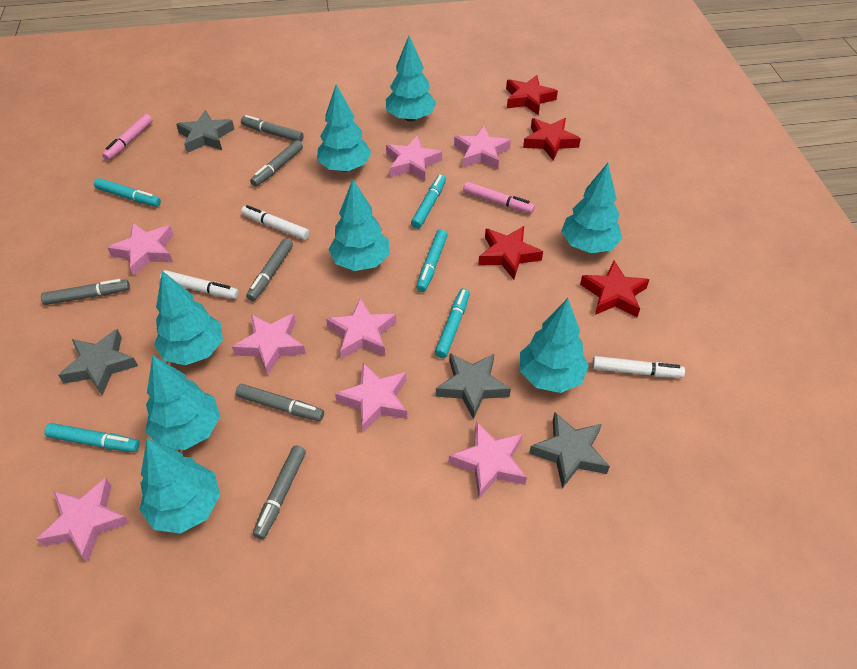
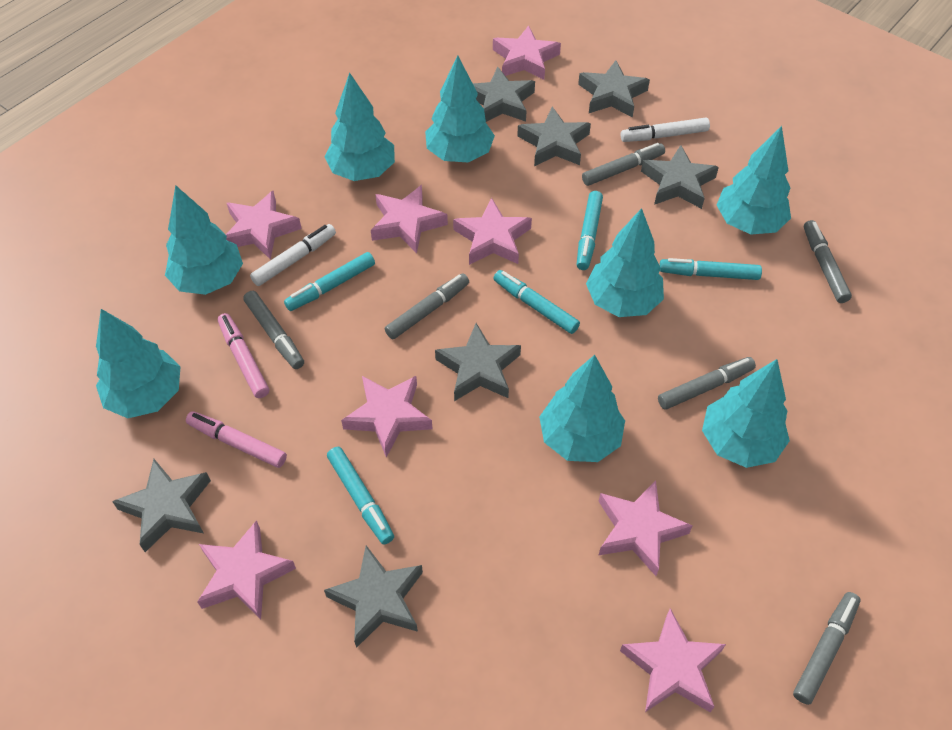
grey star: [58,329,138,396] [176,110,234,153] [436,353,511,420] [529,412,610,489] = 4 -> [112,459,211,552] [324,545,423,648] [435,323,521,401] [473,67,535,122] [517,107,591,166] [578,60,650,118] [641,145,719,209] = 7
red star: [478,226,543,279] [506,75,558,115] [523,118,581,160] [580,261,650,317] = 4 -> none = 0
white marker: [160,270,239,299] [241,205,309,240] [592,356,685,378] = 3 -> [250,224,336,286] [621,118,710,142] = 2

